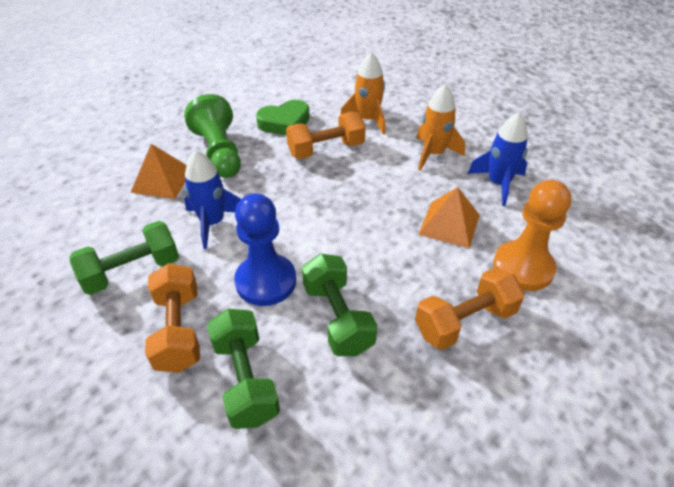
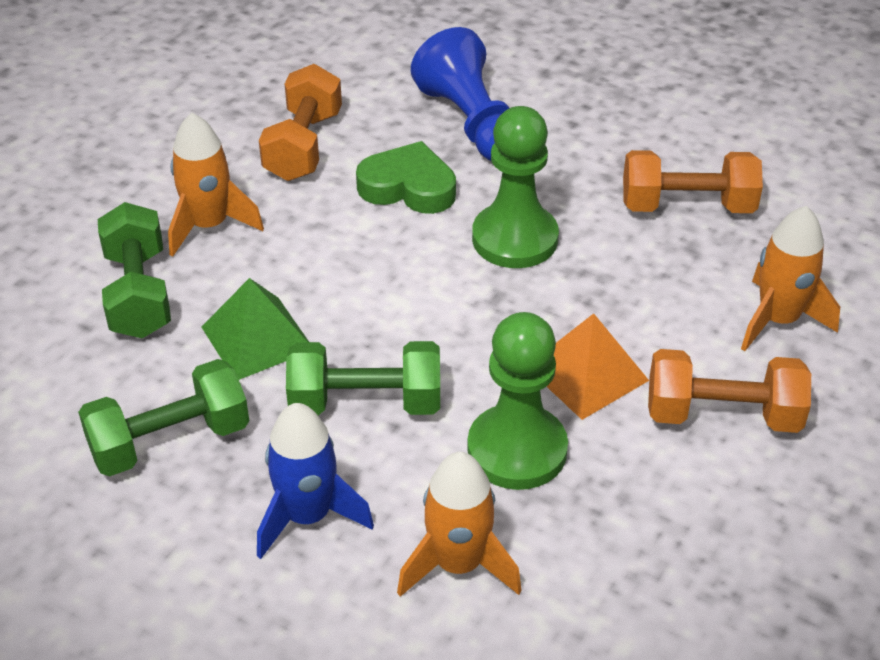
blue rocket: [184,150,241,249] [468,112,528,206] = 2 -> [257,403,374,559] = 1
green pawn: [184,94,241,178] = 1 -> [467,312,568,490] [472,106,559,268] = 2
green pyramid: none = 0 -> [201,278,309,380] = 1
orange pawn: [493,180,571,291] = 1 -> none = 0
orange pyramid: [130,144,187,199] [418,187,480,249] = 2 -> [546,313,649,420] = 1
orange rocket: [340,52,385,135] [416,84,465,171] = 2 -> [168,113,264,257] [397,452,522,597] [741,206,840,351] = 3

